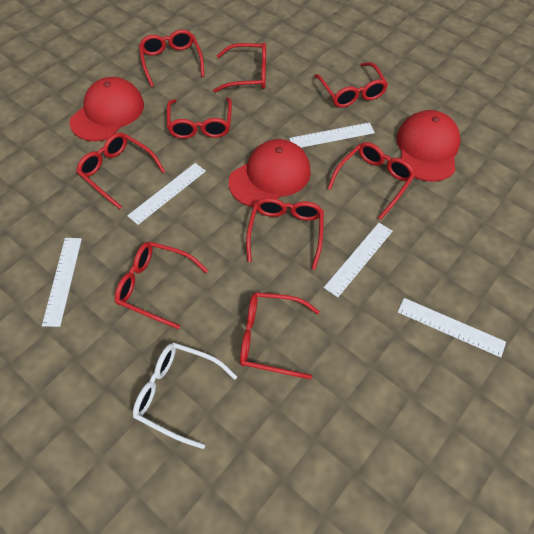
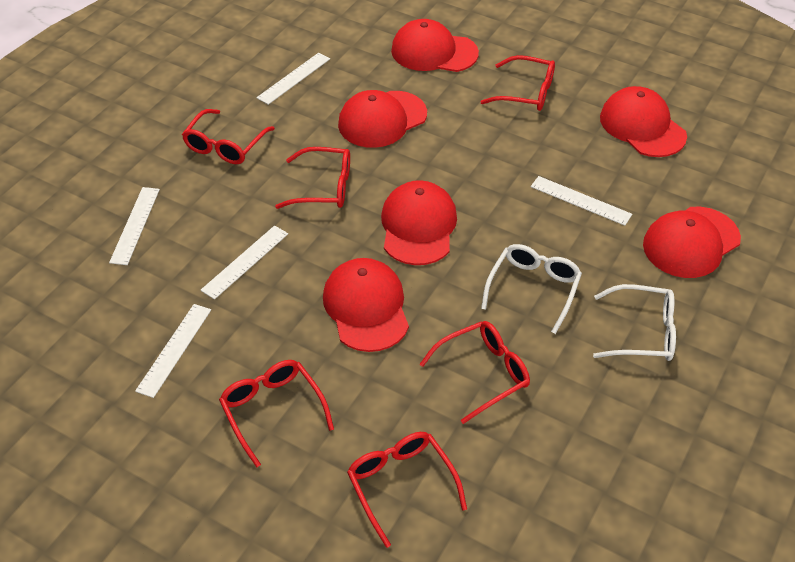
red cap: [70,77,144,141] [229,139,311,207] [396,110,461,182] = 3 -> [323,258,409,352] [338,90,427,148] [381,180,457,265] [391,19,479,72] [600,86,687,157] [643,207,741,278] = 6
red glasses: [76,133,166,209] [115,242,208,329] [139,29,205,87] [167,98,232,139] [213,43,266,92] [240,292,320,379] [246,198,324,270] [314,62,388,108] [327,142,415,220] = 9 -> [182,109,275,164] [219,360,334,468] [275,147,350,209] [347,432,467,548] [420,321,530,424] [480,55,555,111] = 6
white glasses: [133,343,237,449] = 1 -> [481,244,582,334] [593,284,676,361] = 2

